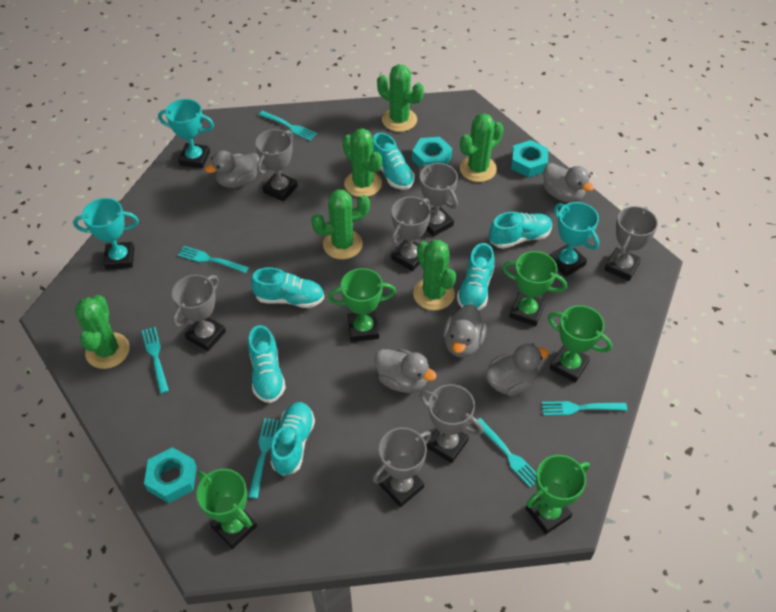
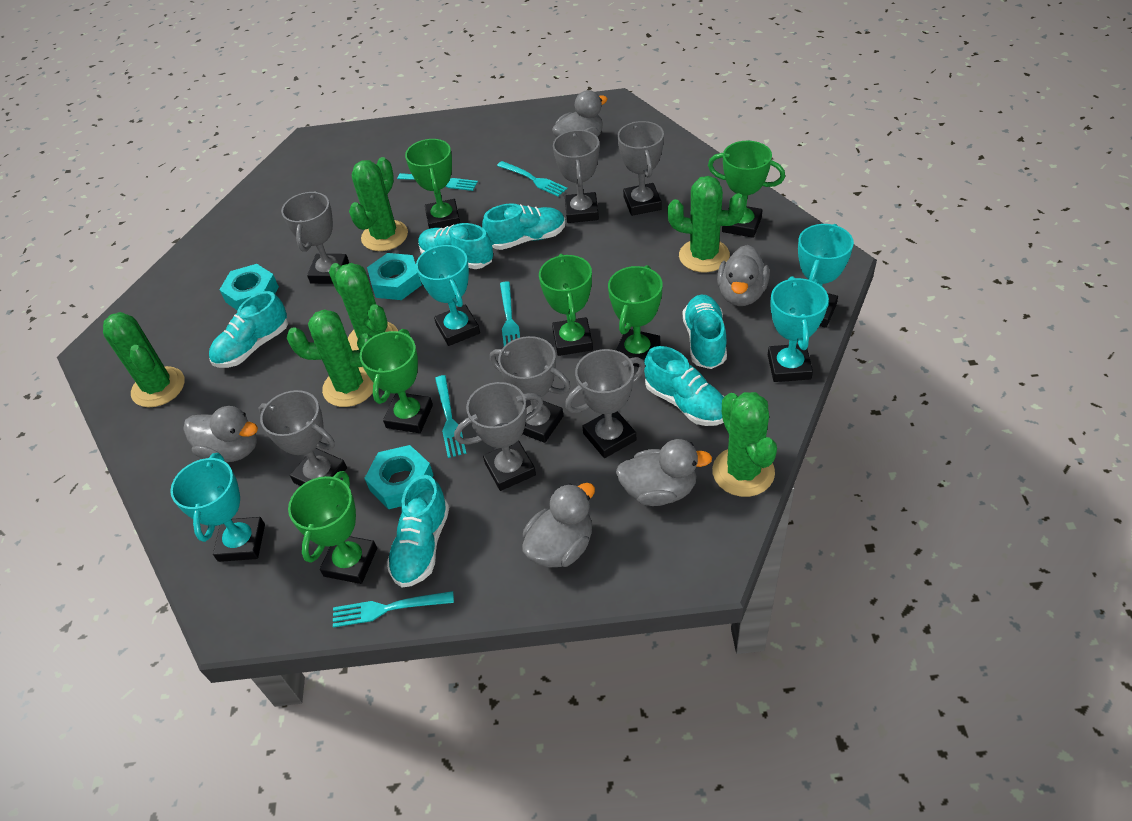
green trophy: [196,469,257,549] [328,268,396,342] [502,251,567,326] [525,455,590,534] [548,305,612,383] = 5 -> [288,471,377,584] [360,329,433,433] [405,139,460,229] [539,254,593,356] [608,265,663,367] [708,141,785,238] = 6
turquoise fork: [142,327,169,394] [178,246,249,273] [248,418,279,498] [259,111,317,141] [477,418,537,487] [542,401,627,415] = 6 -> [333,591,454,627] [397,173,478,191] [435,375,467,458] [497,161,568,196] [500,281,520,346] = 5
turquoise trophy: [73,198,139,270] [158,99,214,168] [549,202,599,277] = 3 -> [170,453,265,562] [416,245,480,346] [768,276,829,382] [798,224,854,328] = 4

